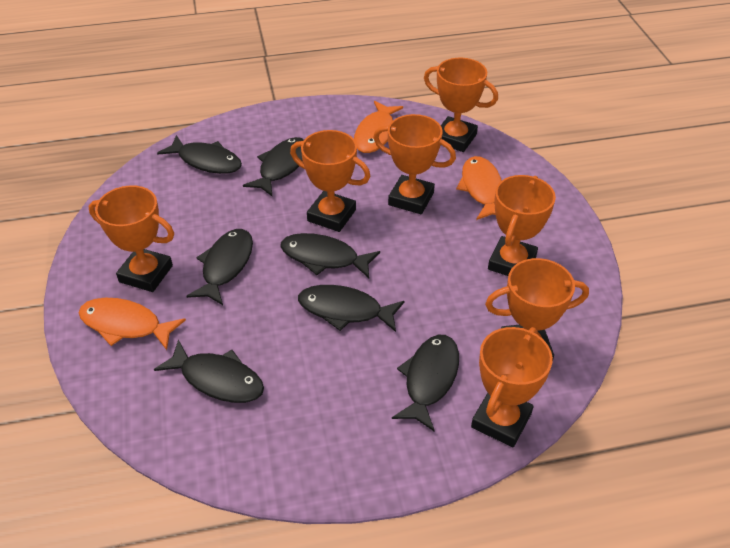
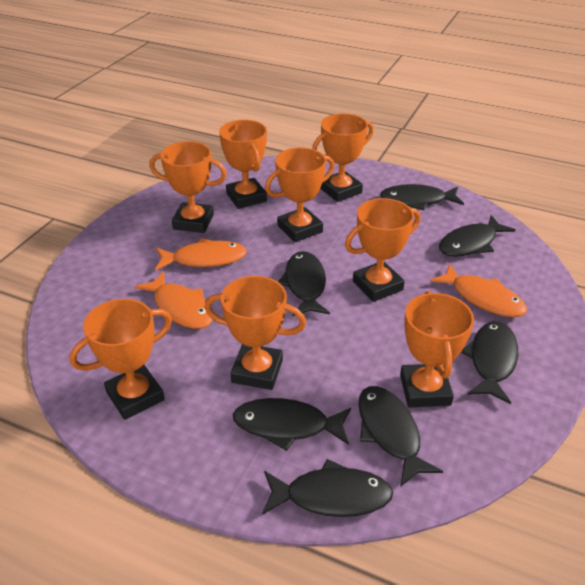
orange trophy: [89,186,174,292] [290,130,370,232] [373,114,456,214] [424,58,498,152] [471,327,553,447] [485,258,589,362] [488,175,556,276] = 7 -> [69,299,172,420] [149,141,227,233] [205,276,306,390] [219,120,267,209] [265,148,335,242] [312,114,374,202] [345,198,421,302] [400,291,474,408] = 8

